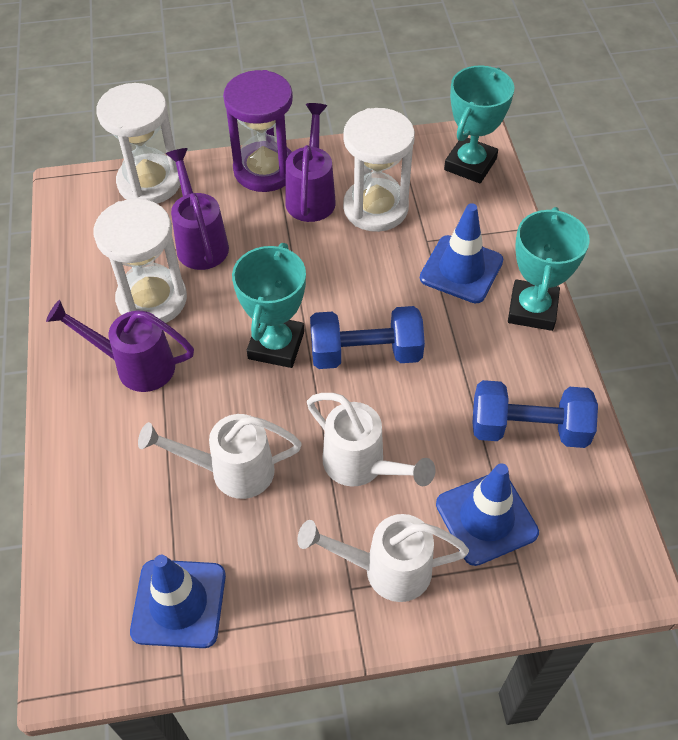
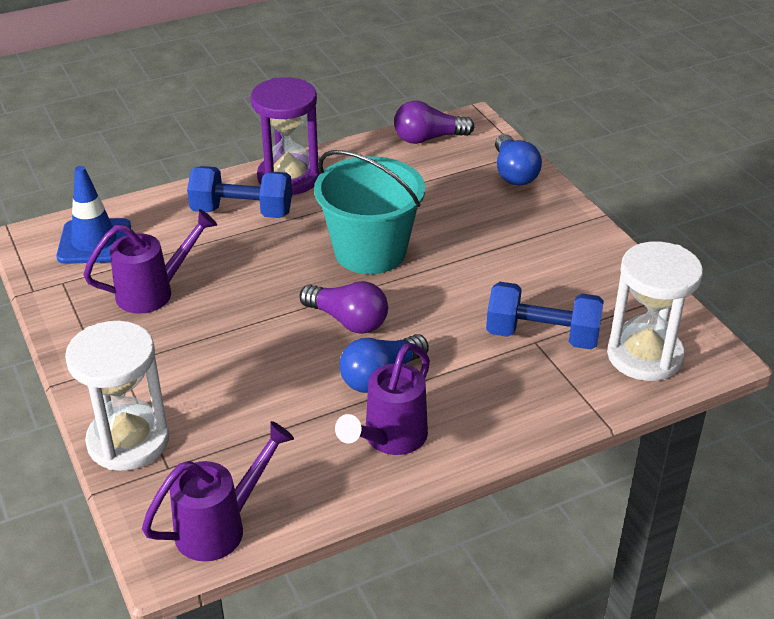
blue light bulb: none = 0 -> [340,334,429,393] [495,134,542,185] = 2
blue traffic cone: [130,555,226,648] [420,203,503,303] [436,463,539,566] = 3 -> [56,166,131,264] = 1
purple light bulb: none = 0 -> [300,281,388,334] [394,101,474,144] = 2
turquoise bucket: none = 0 -> [314,150,425,274] = 1
turquoise trophy: [232,243,306,368] [444,65,515,183] [508,207,590,331] = 3 -> none = 0
white hourglass: [93,199,187,323] [96,83,180,204] [343,108,415,232] = 3 -> [65,321,169,471] [607,241,703,381] = 2
white watering can: [138,414,302,499] [297,514,469,602] [307,393,435,486] = 3 -> none = 0

